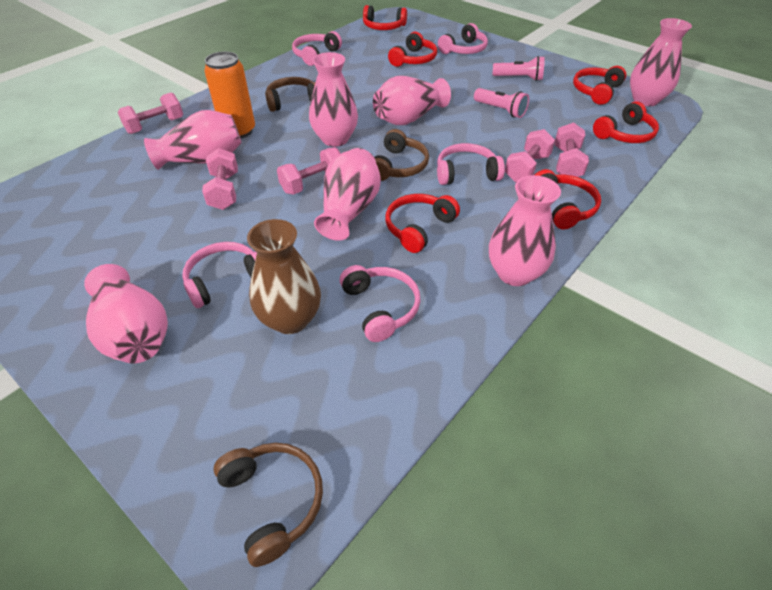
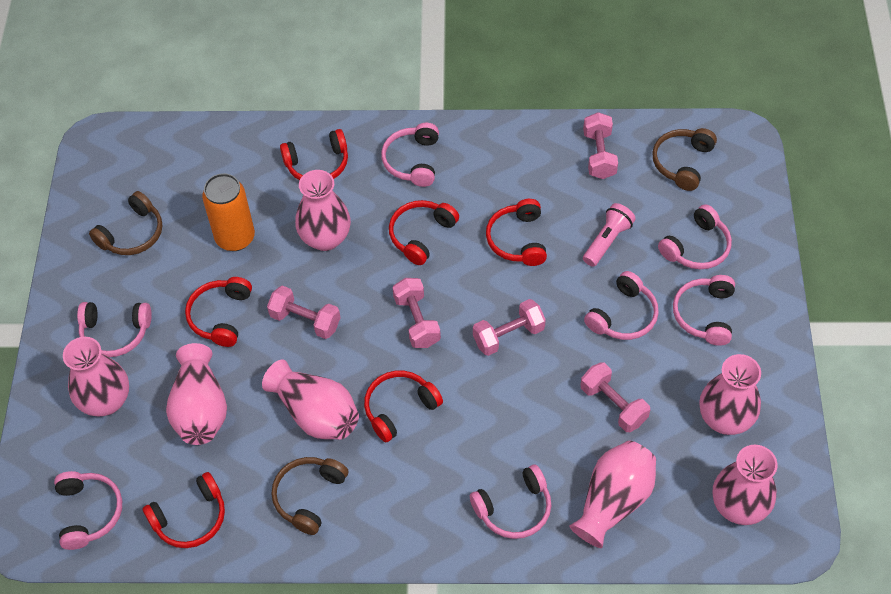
brown vase: [247,219,321,334] = 1 -> none = 0
pink flashlight: [474,88,529,118] [493,56,545,81] = 2 -> [583,203,636,267] = 1
pink headphones: [182,242,257,308] [292,31,342,66] [340,265,421,342] [437,143,505,185] [438,23,488,54] = 5 -> [54,471,122,550] [77,302,152,357] [381,123,439,187] [470,465,551,539] [584,271,659,340] [658,204,732,269] [673,275,735,346] = 7

